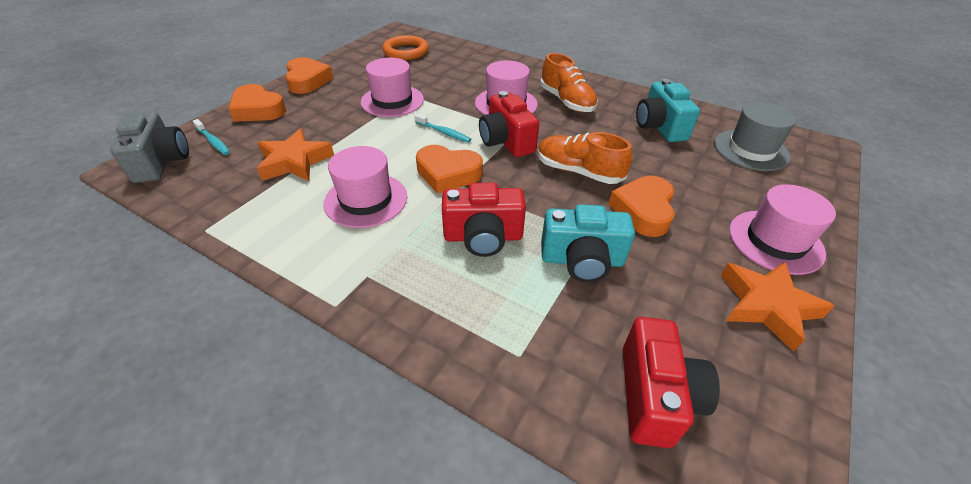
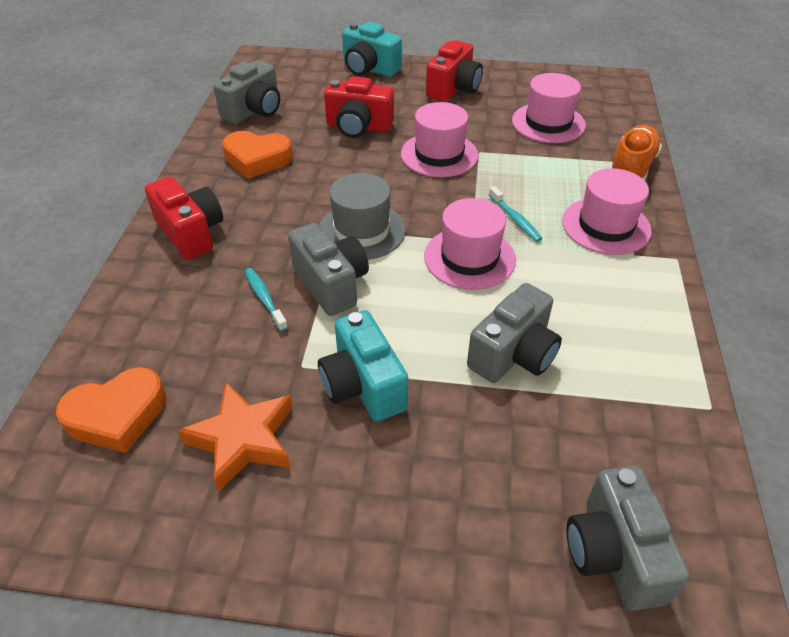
grey camera: [111,111,189,183] = 1 -> [213,60,280,124] [288,223,369,316] [467,283,562,383] [566,466,689,611] = 4
orange heart: [229,84,286,122] [285,57,333,94] [416,145,483,194] [609,176,675,237] = 4 -> [56,367,166,453] [222,131,293,179] = 2
orange ring: [382,35,429,60] = 1 -> none = 0
orange shoe: [537,132,632,184] [540,53,598,112] = 2 -> [610,125,662,181] = 1
orange star: [257,128,334,181] [720,262,834,352] = 2 -> [178,382,293,492] = 1

